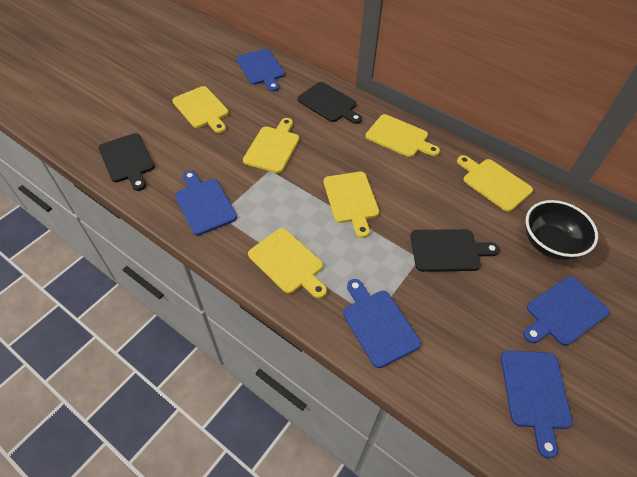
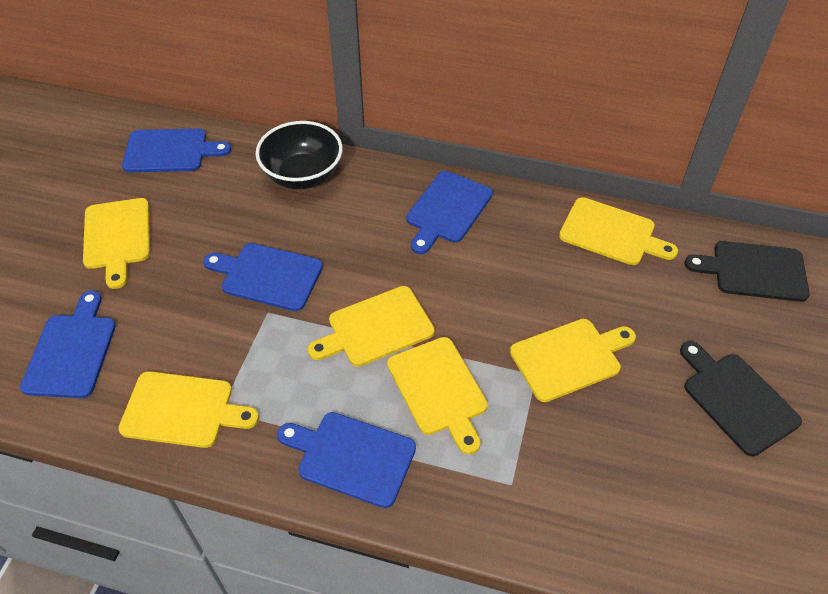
black cutting board: [98,133,155,191] [297,82,362,124] [411,229,500,272] = 3 -> [680,341,802,456] [685,241,810,302] = 2

